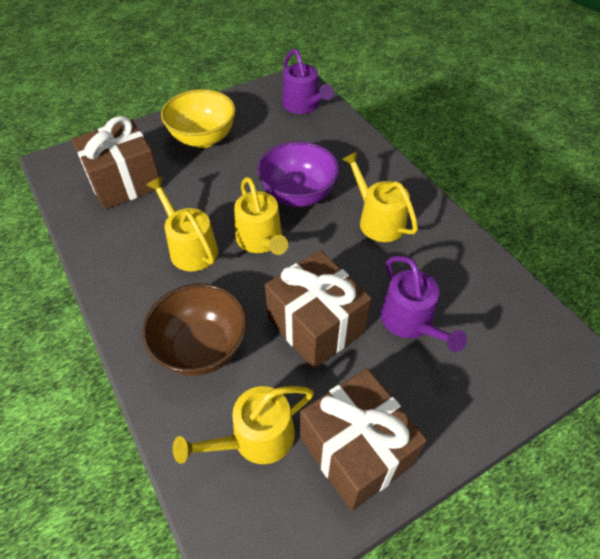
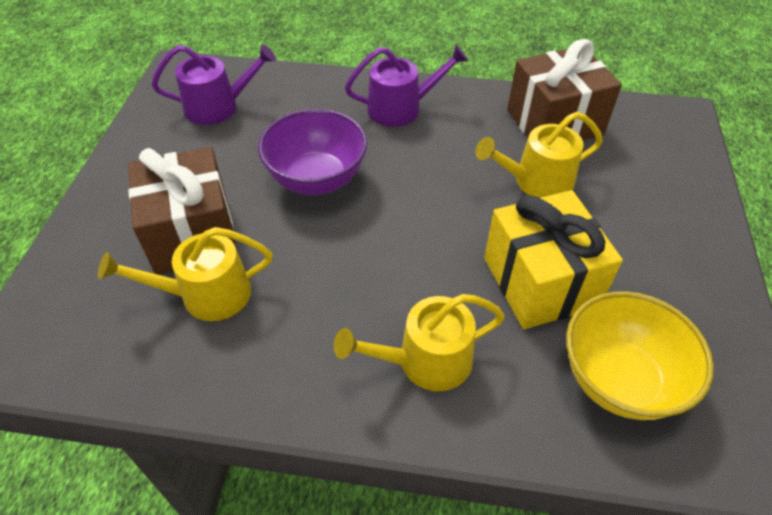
brown bowl: [143,283,247,376] = 1 -> none = 0
brown gift: [72,116,162,210] [265,250,372,369] [300,368,427,511] = 3 -> [128,147,238,275] [507,39,622,140] = 2
yellow gift: none = 0 -> [484,190,623,329] = 1
yellow watering can: [146,177,218,272] [173,386,314,464] [234,177,288,255] [342,151,418,242] = 4 -> [98,227,273,321] [334,294,505,391] [475,112,603,198] = 3

